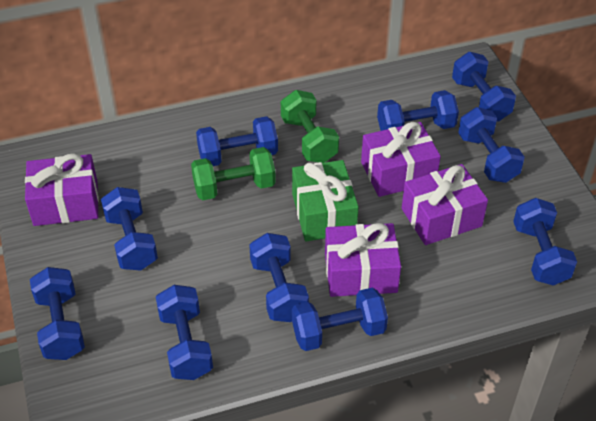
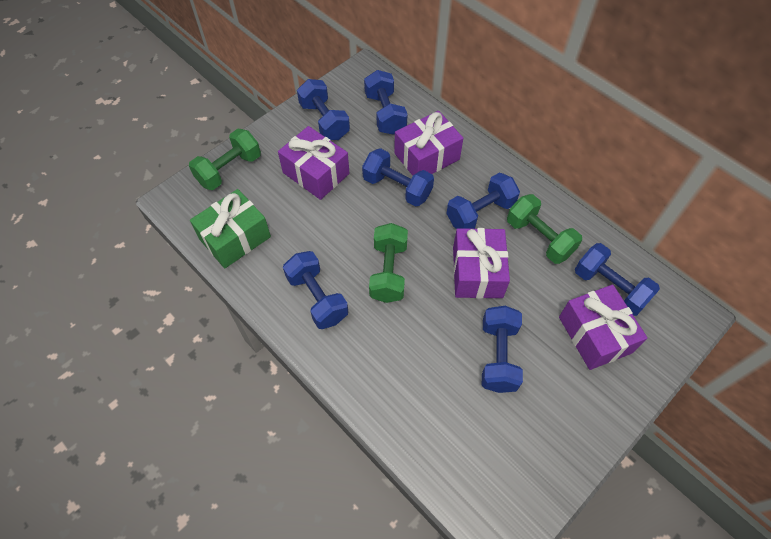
blue dumbbell: [30,267,85,360] [101,187,158,271] [156,285,213,380] [196,116,278,166] [249,233,309,322] [292,288,388,351] [377,90,459,131] [452,52,516,122] [458,107,525,183] [513,198,577,286] = 10 -> [283,251,348,329] [297,79,350,140] [362,148,434,207] [364,70,408,135] [446,173,520,229] [482,306,523,393] [575,243,660,316] = 7
green dumbbell: [191,147,276,200] [281,90,339,163] = 2 -> [189,129,261,190] [369,223,408,303] [507,194,582,264] = 3

